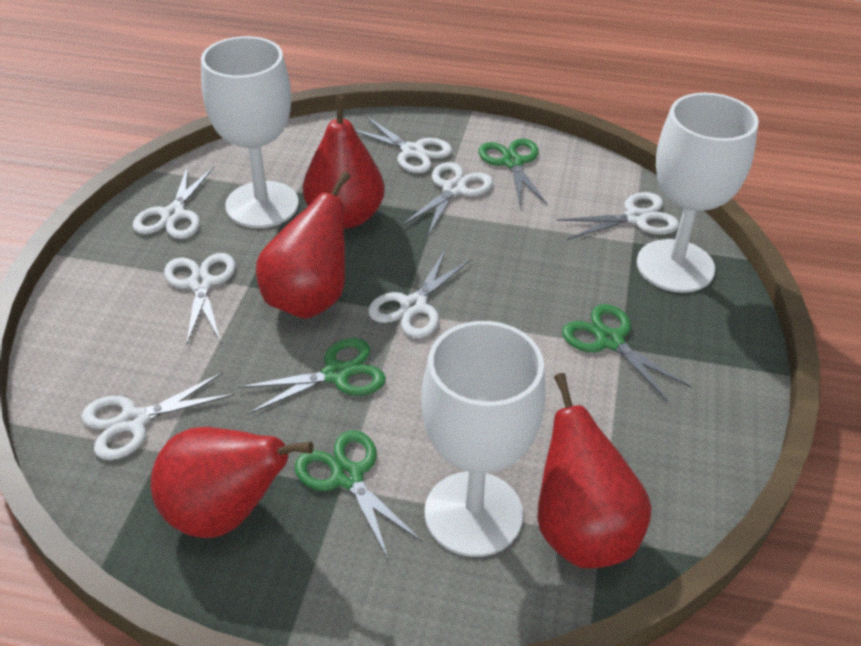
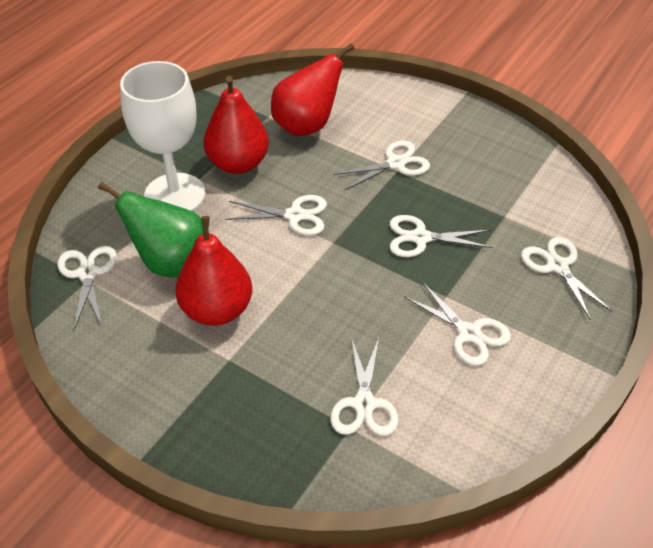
green pear: none = 0 -> [98,182,203,278] = 1
green scissors: [239,338,386,414] [294,430,423,561] [478,139,548,208] [562,304,692,402] = 4 -> none = 0
red pear: [151,427,313,538] [256,171,351,319] [303,96,385,229] [538,373,652,568] = 4 -> [175,216,252,326] [204,76,269,174] [271,43,354,136] = 3
white goblet: [201,36,299,228] [422,321,546,557] [637,93,759,293] = 3 -> [120,61,205,211] = 1

